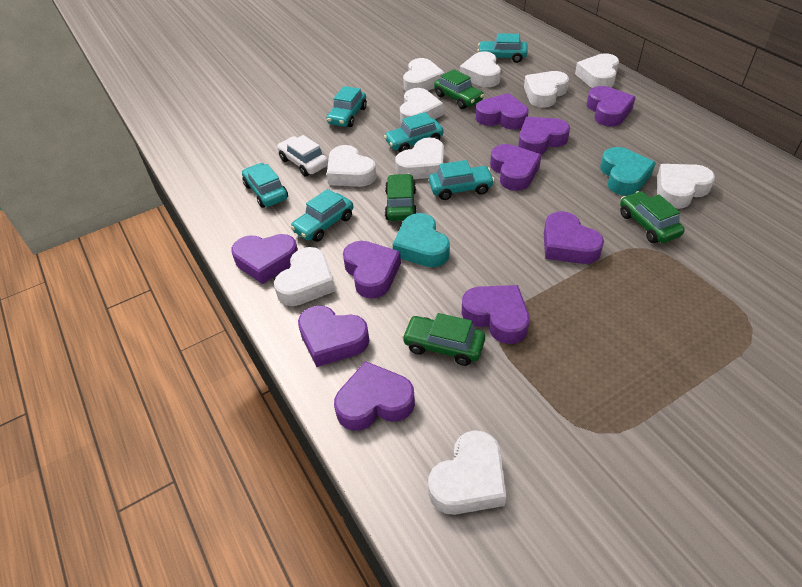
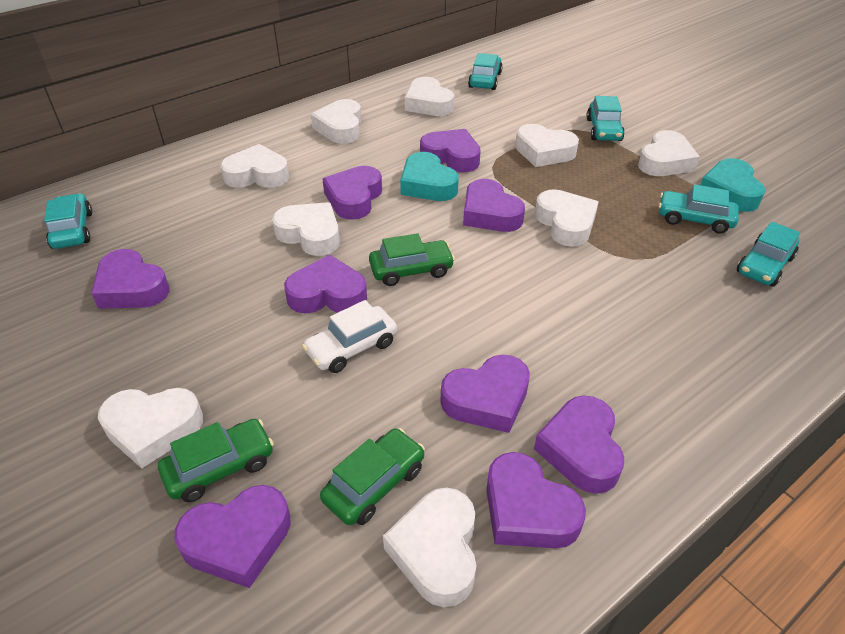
green car: [385,174,417,221] [402,313,485,366] [434,69,484,109] [620,191,685,243] = 4 -> [158,419,274,502] [320,428,425,525] [369,233,455,286] = 3
purple heart: [231,234,298,284] [298,305,370,367] [334,361,415,431] [343,241,401,298] [462,285,530,344] [476,93,529,130] [490,144,541,191] [518,117,570,155] [544,211,604,264] [587,86,636,126] = 10 -> [91,249,170,309] [174,485,291,588] [284,255,367,313] [322,166,382,220] [420,129,481,173] [440,355,530,433] [463,179,525,232] [486,452,586,549] [534,395,624,494] = 9
turquoise car: [242,163,288,208] [290,189,353,242] [326,86,367,127] [384,112,443,152] [429,160,495,200] [477,33,528,63] = 6 -> [44,193,92,249] [468,53,503,90] [586,96,625,141] [659,184,739,234] [737,221,800,287] = 5
white heart: [274,247,335,306] [327,145,377,187] [395,138,444,179] [400,88,443,124] [403,58,445,92] [428,430,506,515] [460,52,501,87] [524,71,569,108] [575,53,619,88] [657,164,715,209] = 10 -> [98,388,203,469] [220,144,289,188] [272,202,340,256] [311,99,362,144] [383,487,476,607] [405,77,454,116] [515,124,579,167] [535,189,598,247] [638,130,700,176] = 9

